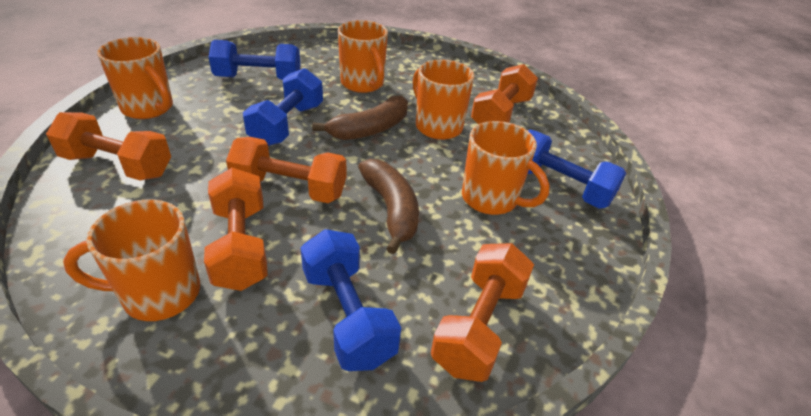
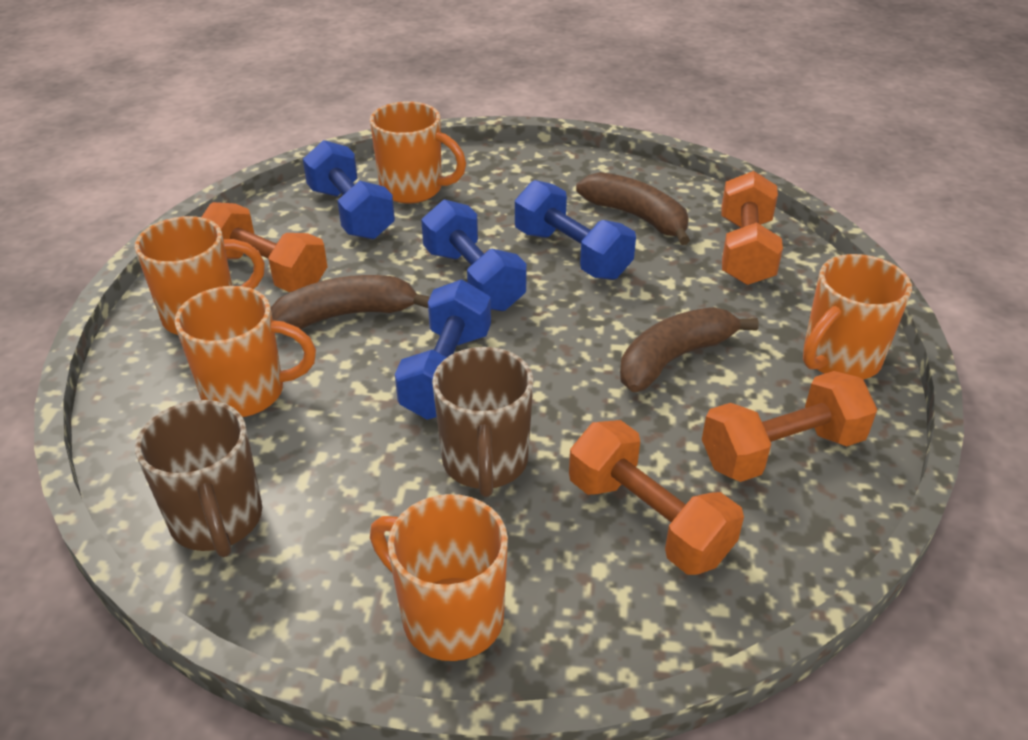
brown banana: [312,96,408,140] [358,159,419,254] = 2 -> [271,275,430,329] [576,172,690,245] [620,307,759,392] = 3
brown mug: none = 0 -> [135,400,262,557] [432,347,534,497] = 2
orange dumbbell: [46,112,171,180] [204,168,268,291] [226,137,347,203] [431,243,534,382] [471,64,538,124] = 5 -> [202,202,327,292] [569,420,744,575] [702,371,877,482] [721,171,783,285] = 4

